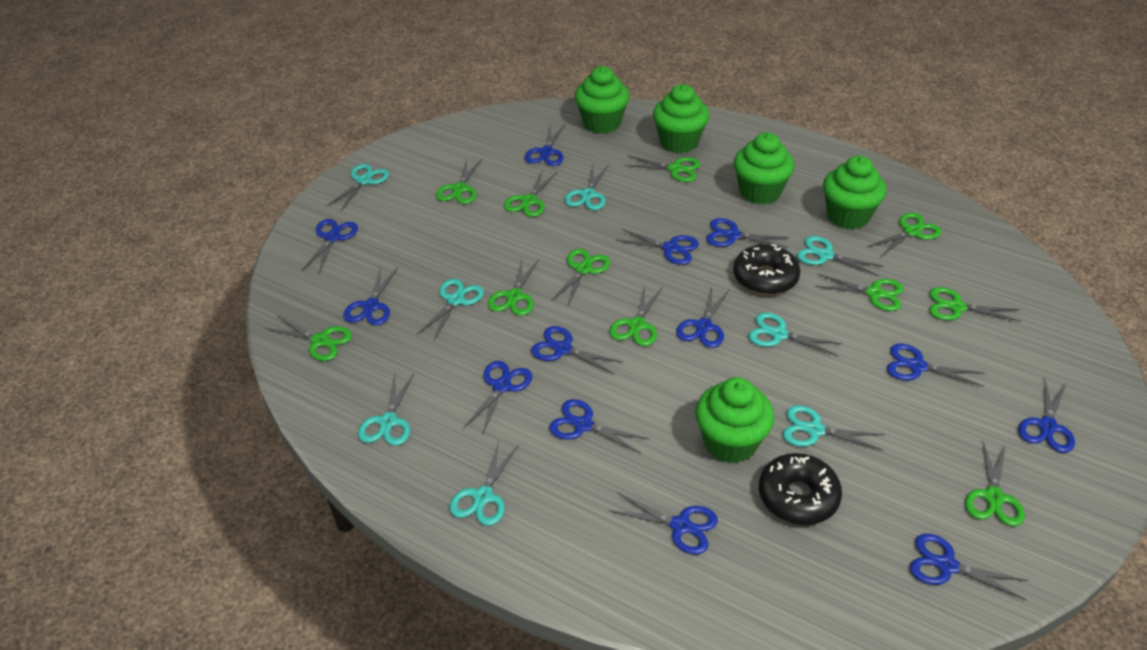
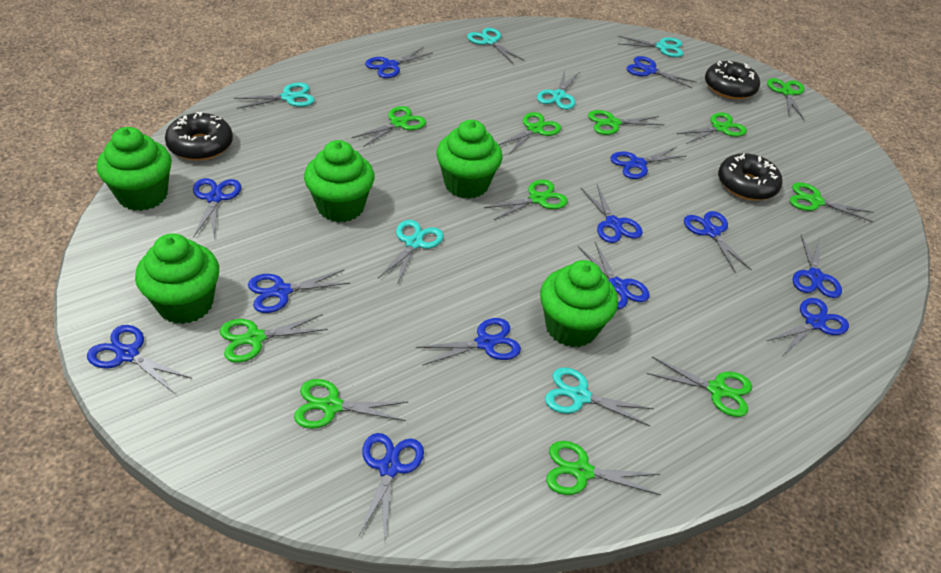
black donut: [733,244,800,295] [759,453,842,525] = 2 -> [165,112,233,161] [705,61,760,100] [718,153,783,201] = 3
turquoise scissors: [327,164,389,211] [358,373,414,446] [417,279,484,340] [449,441,519,526] [564,164,609,210] [748,313,842,356] [783,405,885,451] [797,236,884,276] = 8 -> [234,83,315,109] [378,220,444,285] [467,28,525,63] [537,70,579,110] [545,367,654,426] [618,36,683,57] = 6

